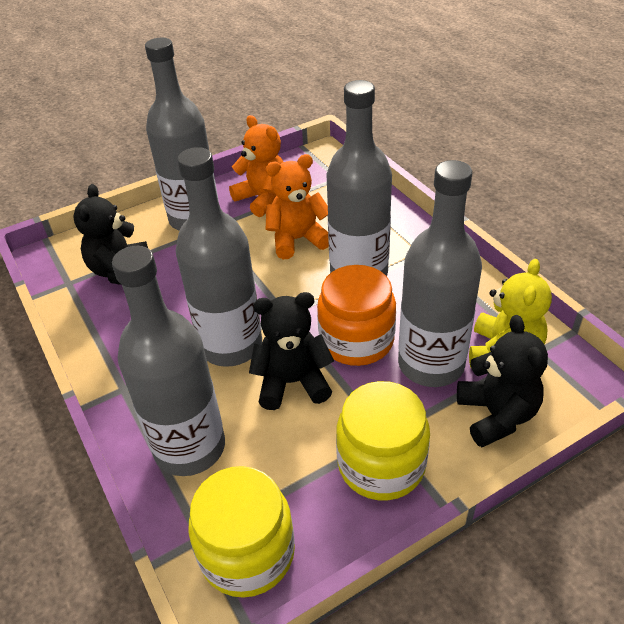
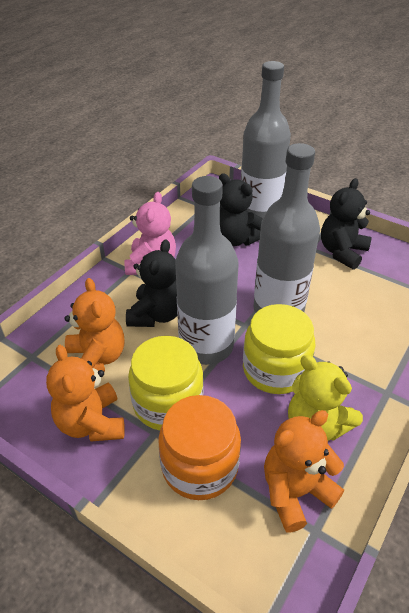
grey bottle: [112,246,225,476] [145,38,218,231] [176,147,262,367] [327,80,392,276] [398,160,482,387] = 5 -> [175,176,239,365] [241,61,291,218] [253,143,320,313] = 3
orange teddy bear: [229,115,283,217] [266,154,329,259] = 2 -> [46,345,125,442] [65,278,124,372] [264,410,344,532] = 3
pink teddy bear: none = 0 -> [124,192,176,275] = 1

